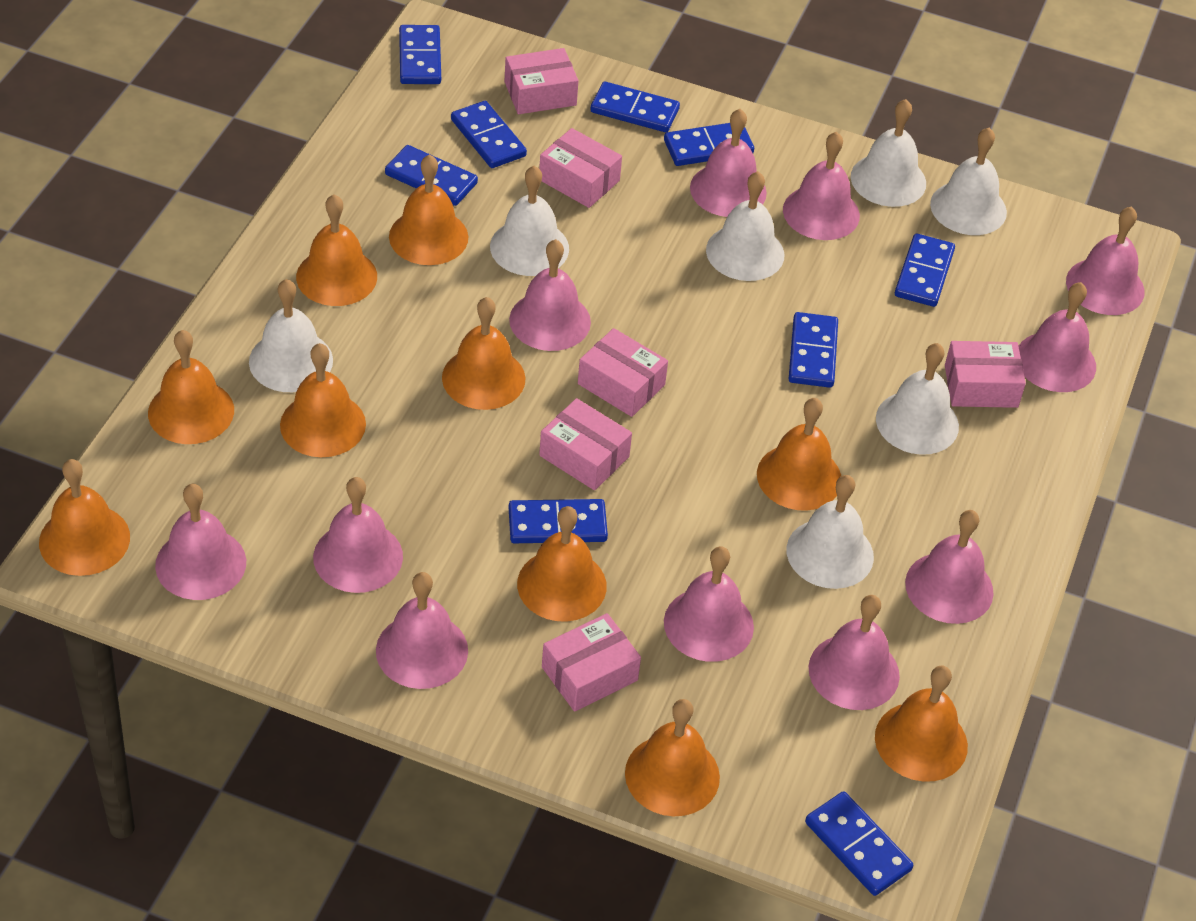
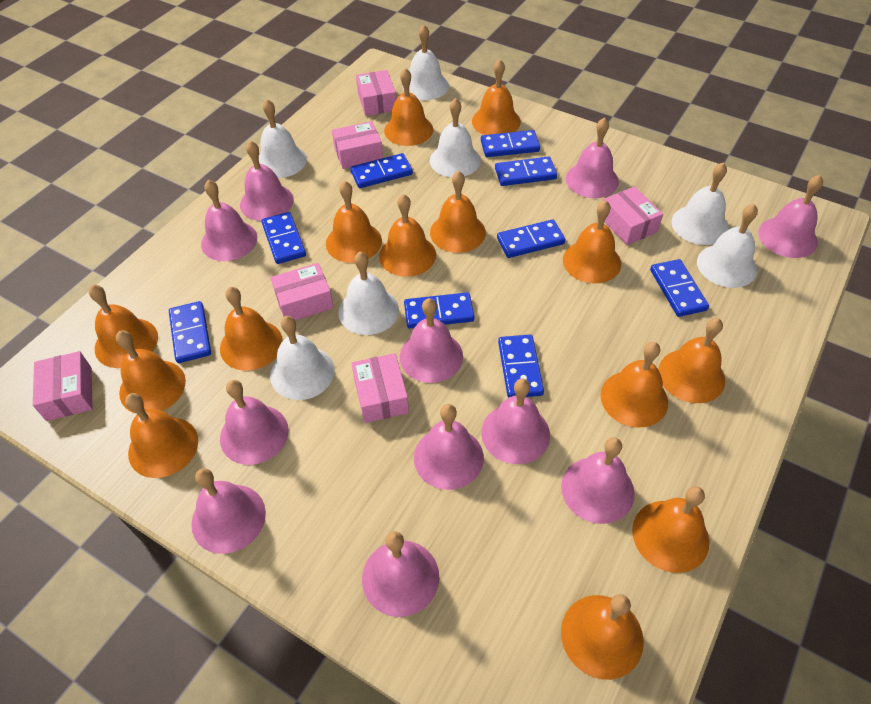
orange bell: [39,459,130,576] [148,330,234,444] [280,343,366,457] [296,194,377,306] [389,154,468,265] [442,297,526,410] [517,506,607,622] [625,699,720,816] [757,398,841,511] [875,665,968,782] = 10 -> [89,285,158,368] [116,331,186,413] [125,393,198,478] [220,287,283,371] [326,181,382,263] [379,194,436,277] [384,68,433,146] [430,171,486,253] [472,59,521,135] [561,594,644,680] [563,200,621,283] [600,342,668,427] [632,486,709,573] [658,318,725,403] = 14

